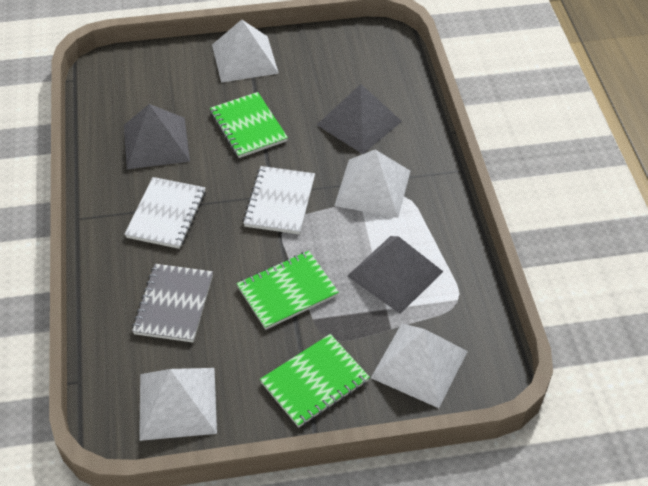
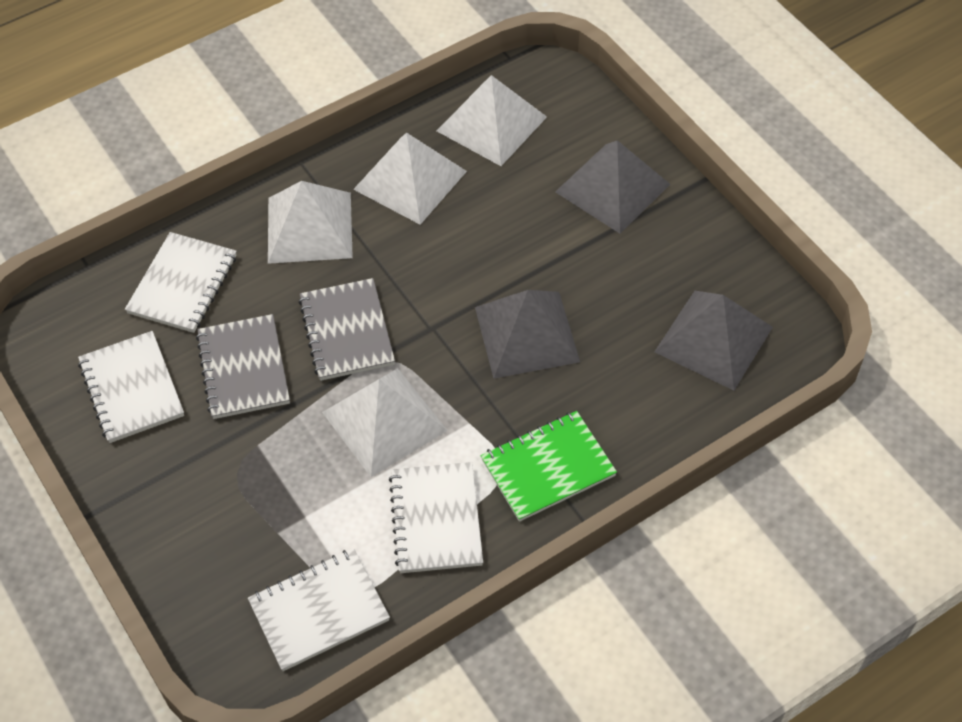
green notebook: [210,92,288,158] [237,251,339,330] [260,334,370,428] = 3 -> [481,411,617,522] = 1
grey notebook: [132,264,213,342] = 1 -> [196,314,290,419] [299,278,395,381] = 2
white notebook: [124,177,206,249] [243,166,315,235] = 2 -> [78,331,184,443] [125,232,237,333] [248,548,390,671] [389,462,483,573] = 4

